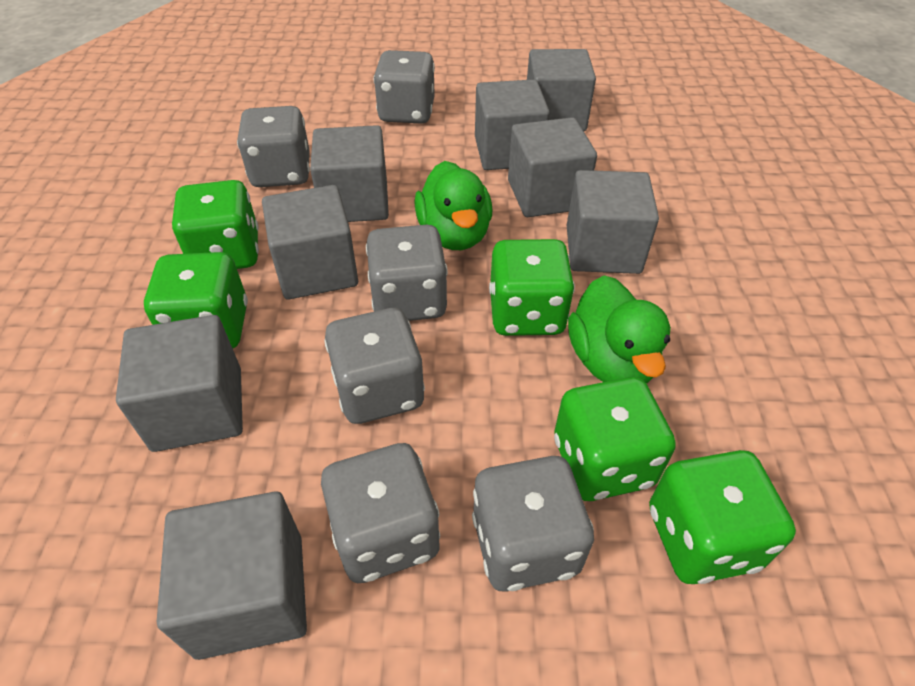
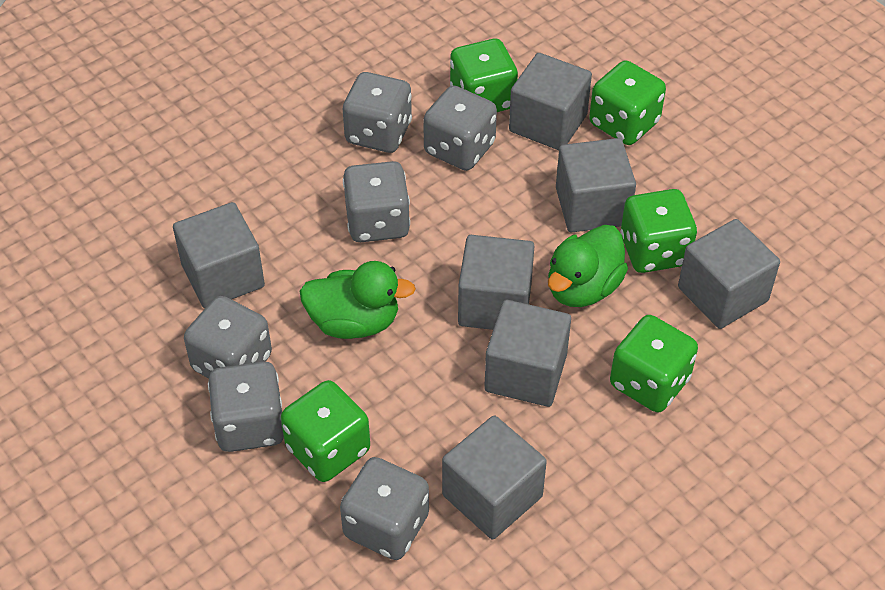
grey cube: [116,315,243,452] [157,491,307,660] [262,185,358,300] [310,125,389,222] [475,79,550,170] [508,117,597,217] [527,49,596,131] [567,170,659,274] = 8 -> [173,202,265,309] [442,416,547,539] [458,235,534,330] [484,300,571,407] [509,53,592,150] [556,138,636,232] [678,219,780,329] = 7

